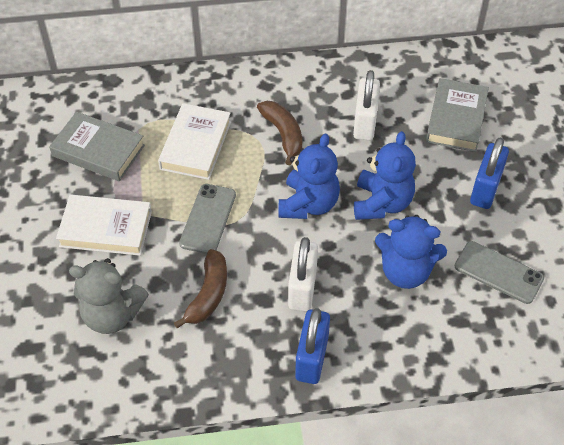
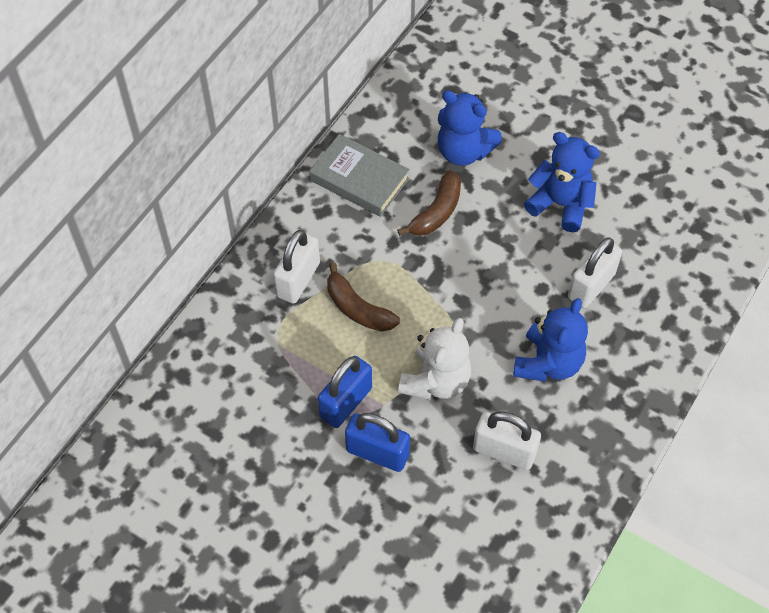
grey book: [49,112,145,181] [426,78,489,152] = 2 -> [309,134,410,217] = 1
grey phone: [179,184,236,254] [455,241,544,304] = 2 -> none = 0
grey teddy bear: [69,258,149,334] = 1 -> none = 0
white book: [56,195,152,256] [158,103,231,180] = 2 -> none = 0
white padlock: [288,237,318,311] [353,70,380,140] = 2 -> [273,230,320,303] [473,411,541,470] [568,237,622,308] = 3
white teddy bear: none = 0 -> [398,318,471,400] = 1

